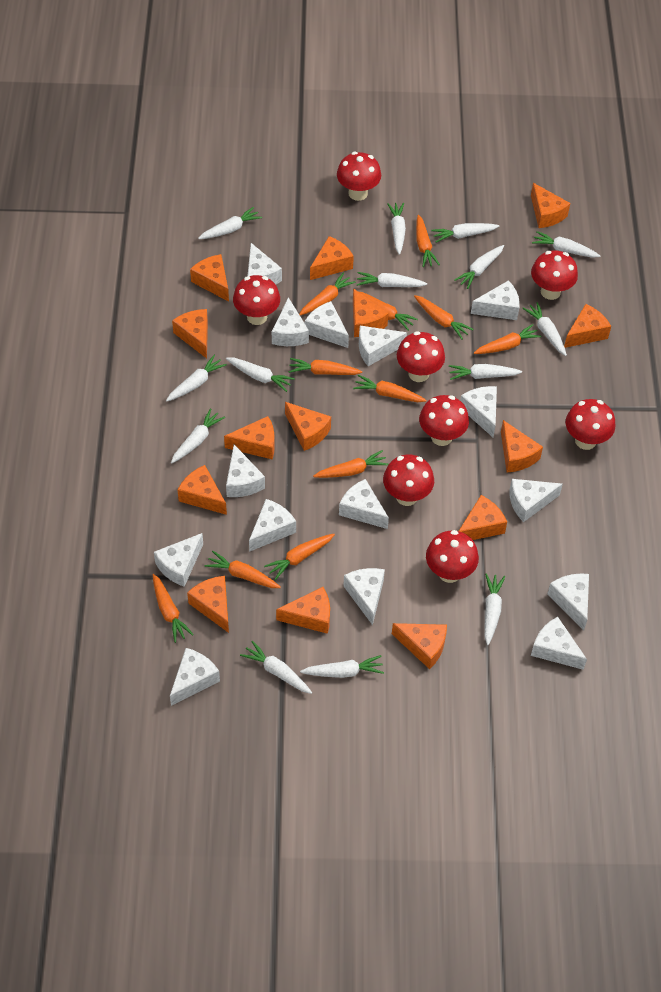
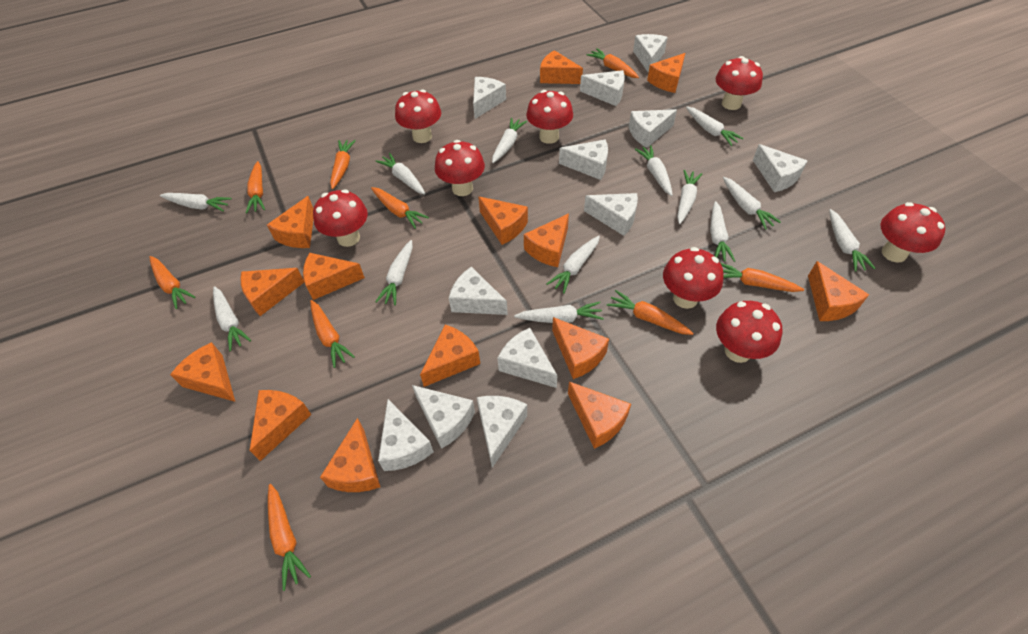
orange carrot: [153,574,194,643] [204,551,281,588] [264,534,335,580] [288,358,362,375] [299,273,356,315] [313,450,389,478] [353,375,427,402] [359,292,418,330] [414,295,473,340] [416,215,440,267] [474,324,542,354] = 11 -> [149,256,196,309] [246,161,265,213] [268,484,311,591] [310,300,355,368] [330,140,356,189] [371,187,429,229] [587,48,639,78] [607,290,693,335] [720,263,804,292] = 9
white carrot: [166,355,227,401] [171,408,225,463] [198,207,262,239] [226,357,295,392] [240,641,312,694] [300,655,384,678] [357,272,427,287] [387,203,406,255] [431,223,499,243] [449,364,522,380] [454,245,504,289] [485,573,505,645] [522,302,567,356] [532,231,600,258] = 14 -> [160,193,232,212] [213,286,251,351] [375,240,413,305] [376,153,426,195] [492,118,527,163] [514,302,604,323] [547,236,600,294] [635,145,673,196] [677,170,702,224] [686,107,744,146] [710,201,735,262] [723,177,781,230] [829,209,876,272] = 13
white cheese: [154,533,203,587] [170,648,220,706] [226,444,265,497] [247,243,282,285] [249,499,296,552] [272,297,309,346] [305,301,349,348] [339,479,389,529] [343,568,385,625] [359,326,407,366] [460,386,497,437] [471,280,520,320] [509,479,563,522] [531,617,587,670] [547,573,589,630] = 15 -> [378,399,434,471] [412,385,475,449] [449,267,508,315] [473,77,506,119] [477,396,527,468] [497,328,558,388] [559,139,608,180] [580,70,625,106] [584,193,638,236] [629,109,677,148] [633,34,668,73] [753,144,807,192] = 12

